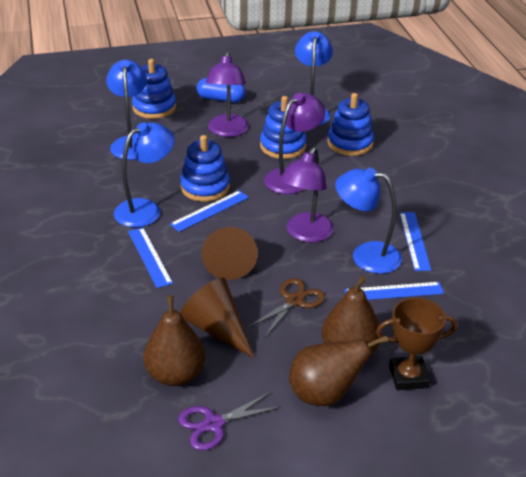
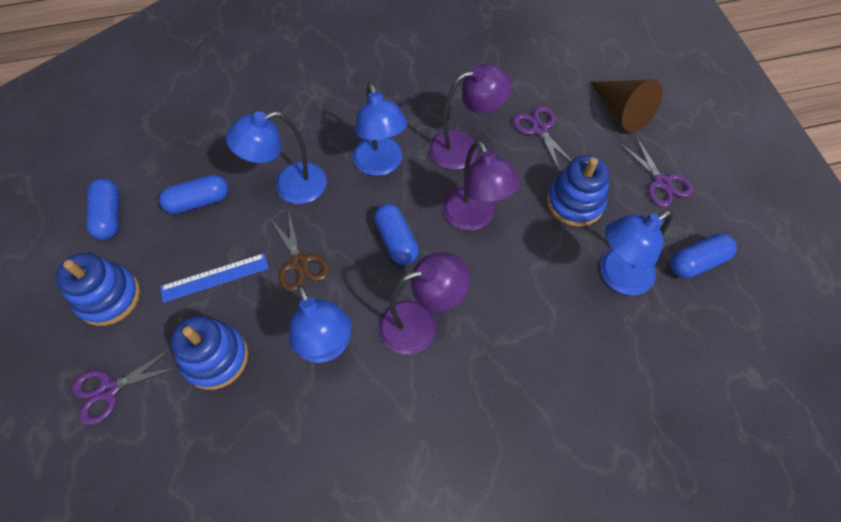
blue capsule: [196,78,246,102] = 1 -> [86,178,119,240] [159,174,228,214] [374,204,419,265] [670,233,737,278] = 4
blue ruler: [128,227,173,288] [170,190,249,232] [344,282,444,300] [399,212,431,271] = 4 -> [160,253,269,303] = 1
blue stacking toy: [132,59,176,119] [180,135,230,202] [260,96,307,159] [327,93,374,156] = 4 -> [55,253,140,326] [171,316,248,390] [547,155,609,227] = 3
brown cone: [180,278,254,358] [202,227,258,280] = 2 -> [590,79,663,132] = 1
brown pear: [144,295,205,386] [289,336,388,406] [322,275,380,354] = 3 -> none = 0
brown trophy: [376,298,457,390] = 1 -> none = 0
purple scissors: [178,392,281,451] = 1 -> [72,348,179,425] [512,106,572,172] [620,136,693,207] = 3

